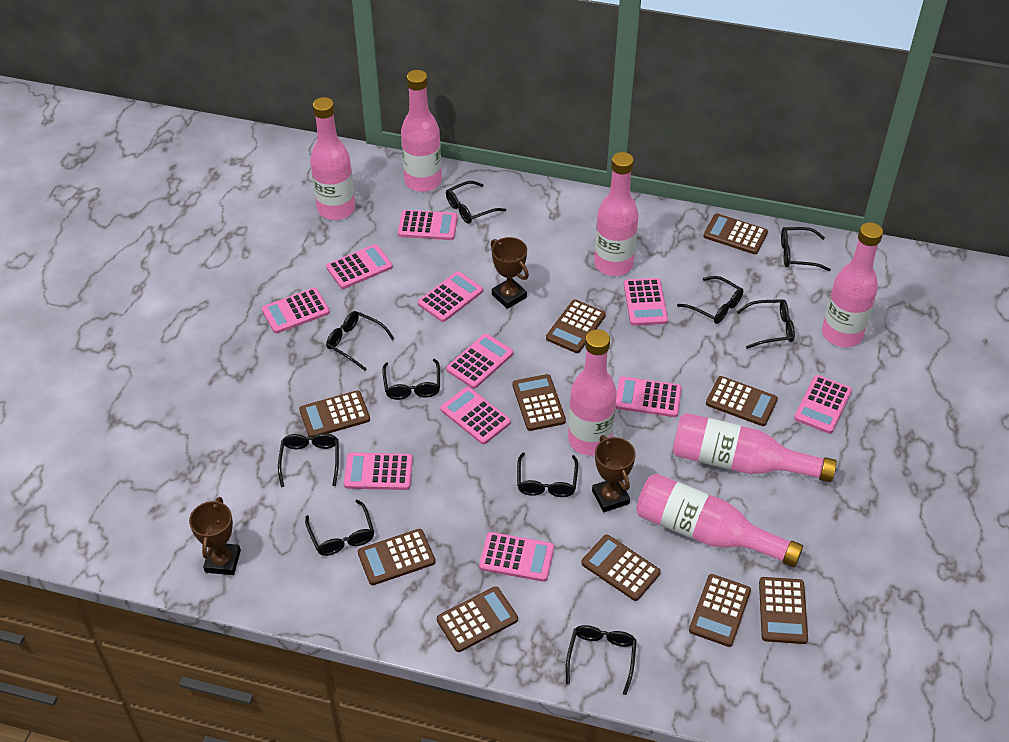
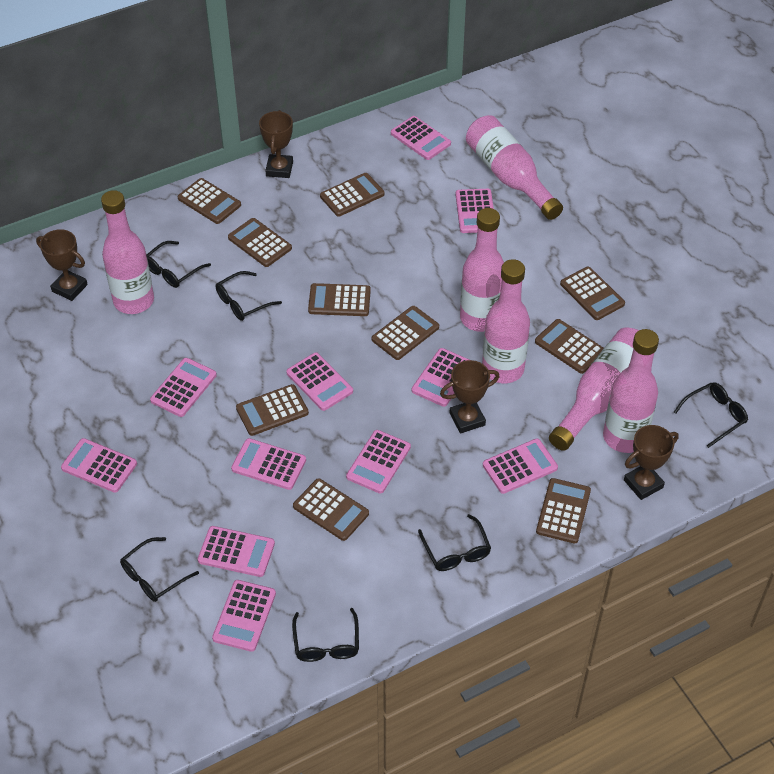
black glasses: [278,433,339,487] [305,500,374,556] [326,311,394,371] [382,359,440,400] [446,181,506,224] [517,453,578,497] [566,625,637,695] [677,276,743,324] [737,299,795,349] [781,227,831,271] = 10 -> [120,537,199,602] [146,241,211,288] [216,271,282,321] [292,608,359,662] [418,514,491,571] [674,382,748,448] = 6
brown trophy: [189,497,241,575] [491,237,529,309] [592,435,636,512] = 3 -> [36,229,88,301] [259,110,293,178] [440,360,500,433] [624,425,679,500] = 4
pink bottle: [310,97,355,220] [401,70,442,192] [568,329,617,456] [594,152,639,276] [636,474,803,567] [673,413,837,482] [822,222,883,347] = 7 -> [101,190,154,314] [460,208,504,332] [466,115,563,220] [482,259,530,383] [549,327,639,451] [603,329,659,453] = 6

